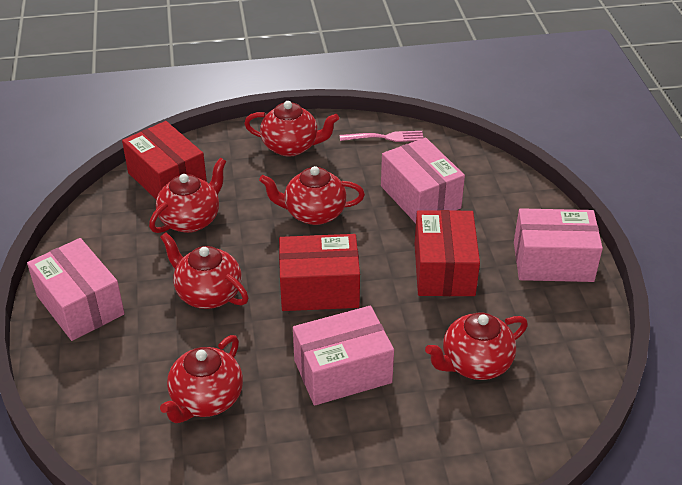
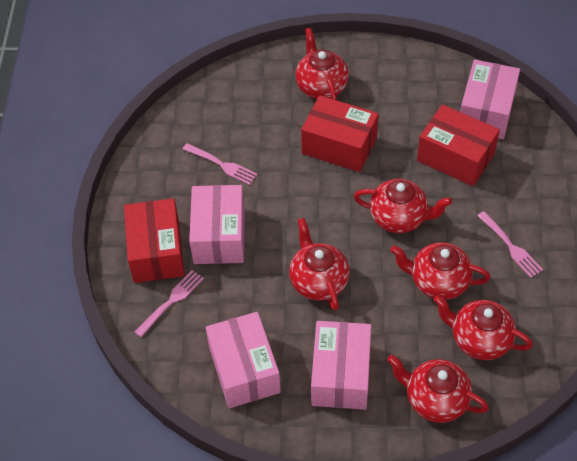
pink fork: [340,131,423,142] = 1 -> [134,270,204,337] [182,143,258,185] [477,211,543,278] = 3

